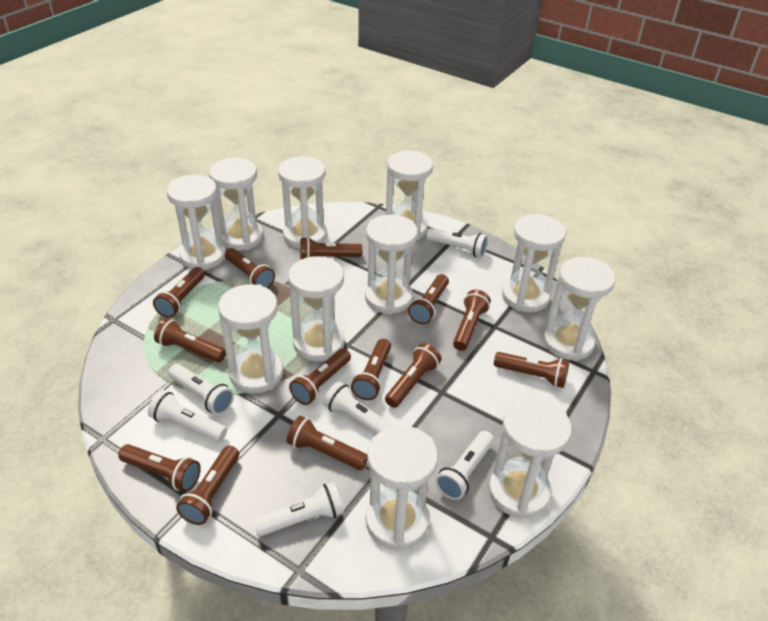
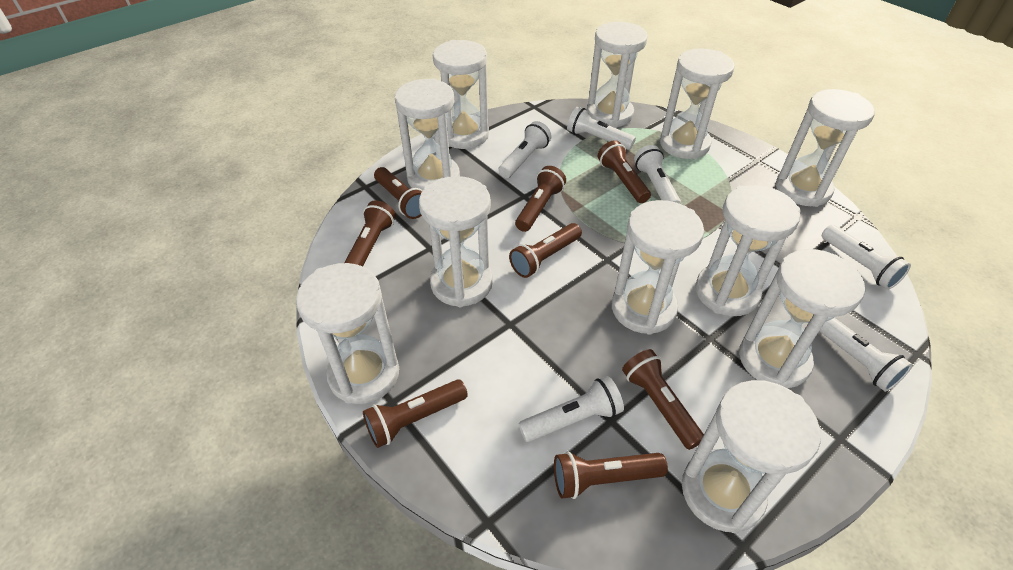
brown flashlight: [118,444,201,492] [153,267,205,318] [154,318,226,363] [176,446,239,525] [225,248,275,288] [287,416,367,470] [289,348,351,405] [300,237,363,260] [351,339,391,400] [385,343,441,408] [408,274,449,324] [453,290,491,351] [494,352,569,388] = 13 -> [344,200,396,266] [363,379,468,448] [374,167,423,219] [509,223,582,278] [515,166,566,232] [554,452,668,499] [598,140,651,203] [622,349,704,450] = 8

